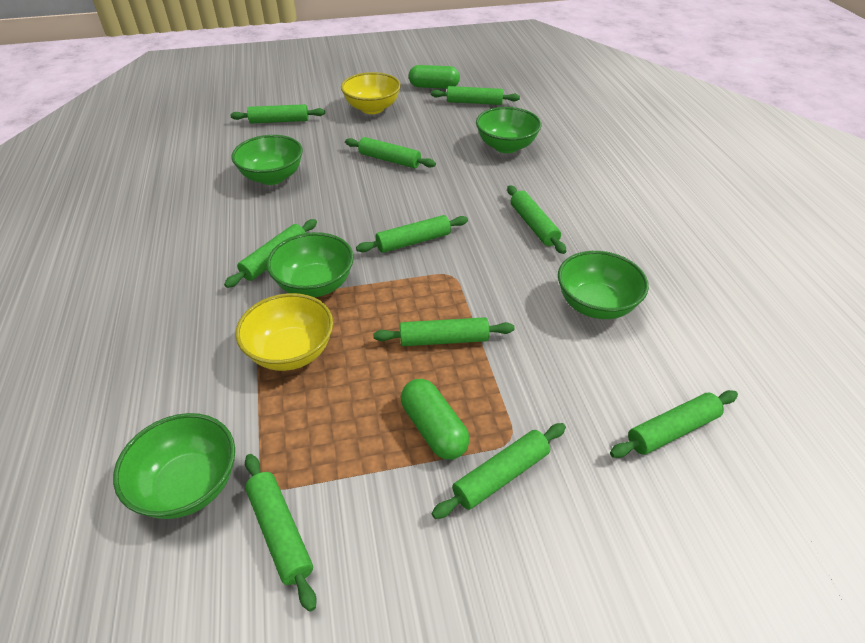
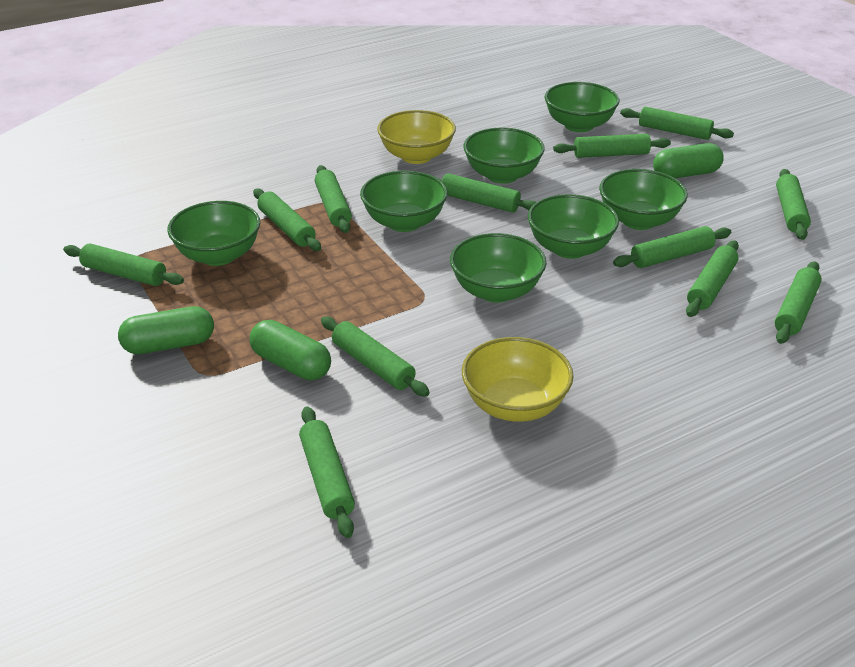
green bowl: [113,413,235,519] [231,135,303,185] [267,232,354,297] [476,107,542,153] [558,251,649,319] = 5 -> [167,201,260,266] [360,171,448,232] [450,233,546,303] [463,127,545,184] [528,194,619,259] [544,82,619,132] [599,169,688,230] = 7
green capsule: [401,379,470,460] [409,65,460,89] = 2 -> [118,306,214,354] [250,320,331,380] [653,143,724,178] = 3
green rolling pin: [224,219,317,288] [230,104,325,123] [245,454,317,612] [345,137,436,168] [356,215,468,253] [373,317,515,346] [431,86,520,105] [432,423,566,519] [507,185,566,254] [610,390,738,458] = 10 -> [63,243,184,286] [253,188,321,251] [299,406,355,538] [315,165,352,233] [321,316,430,397] [432,173,536,213] [553,134,671,158] [613,226,731,268] [620,107,734,140] [686,240,739,317] [775,261,822,344] [776,169,811,240] = 12

